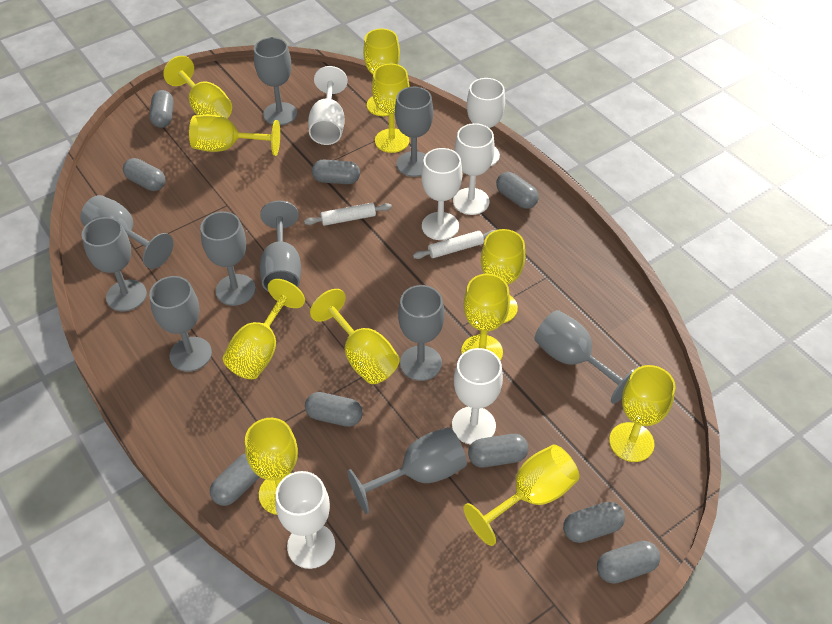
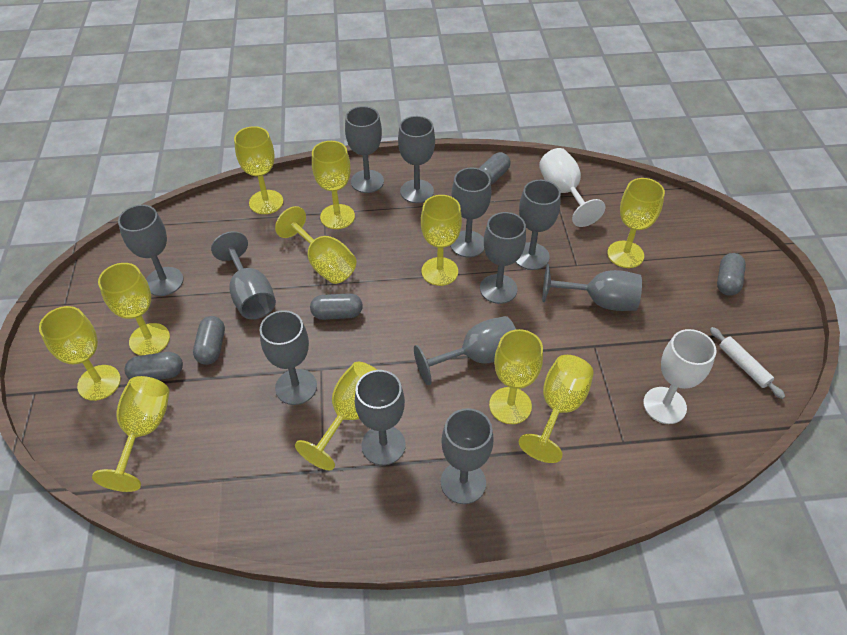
grey capsule: [123,158,166,191] [150,90,174,128] [210,454,259,506] [305,392,363,427] [312,160,360,184] [468,434,529,468] [496,172,539,209] [563,502,625,543] [597,541,660,584] = 9 -> [125,352,183,380] [193,316,225,365] [310,293,363,320] [479,152,510,185] [717,253,746,296] = 5
grey goblet: [80,195,173,269] [82,217,147,311] [149,276,212,372] [200,211,256,306] [254,37,297,125] [260,201,301,292] [347,427,467,514] [395,87,433,177] [398,285,444,381] [534,310,638,404] = 10 -> [118,205,184,296] [211,231,276,319] [260,310,317,405] [345,106,384,193] [355,370,406,465] [398,116,435,203] [414,316,516,385] [441,408,494,504] [450,168,491,257] [480,212,526,304] [516,180,561,270] [542,264,642,311] = 12
white goblet: [275,471,335,569] [308,66,348,145] [421,148,462,240] [452,348,503,445] [453,123,495,215] [467,78,505,166] = 6 -> [539,148,605,227] [643,329,717,424] = 2
white rolling pin: [304,203,392,226] [413,230,495,259] = 2 -> [710,327,785,399] = 1

